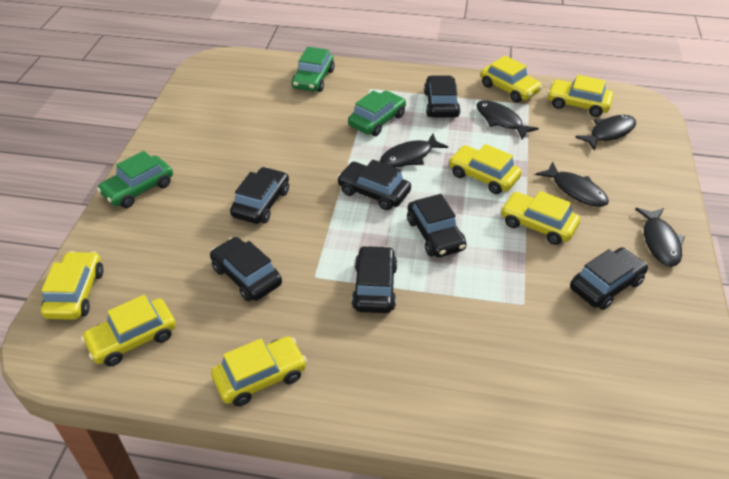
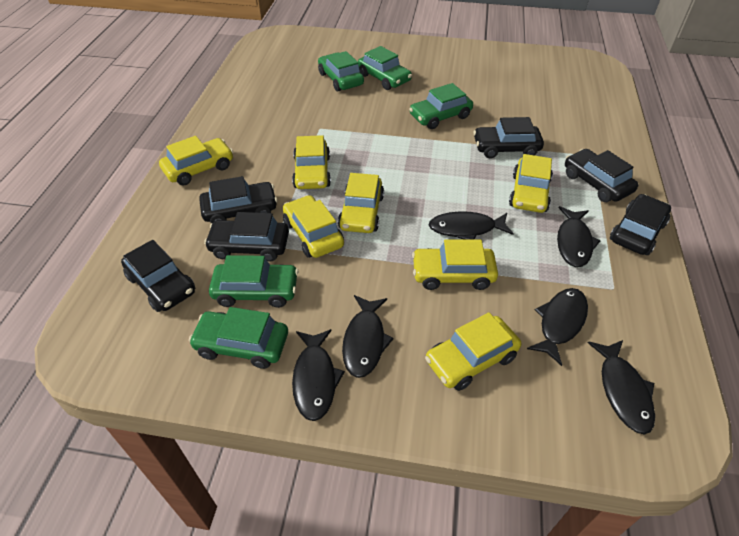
black car: [210,237,282,302] [230,167,289,224] [337,160,411,210] [351,245,397,313] [407,194,467,257] [424,75,460,118] [570,247,648,310] = 7 -> [121,240,195,312] [199,176,277,223] [204,212,289,262] [474,117,544,158] [565,149,639,202] [610,194,671,255] = 6
black fish: [380,134,448,167] [476,100,539,139] [536,162,609,207] [575,115,636,151] [635,208,685,266] = 5 -> [292,329,345,421] [342,295,394,378] [429,211,514,240] [527,288,588,366] [557,206,601,267] [588,340,655,435] = 6
green car: [97,151,173,208] [291,47,335,92] [348,90,406,136] = 3 -> [189,307,288,369] [209,255,298,308] [318,51,364,92] [358,46,412,90] [409,83,473,129] = 5

